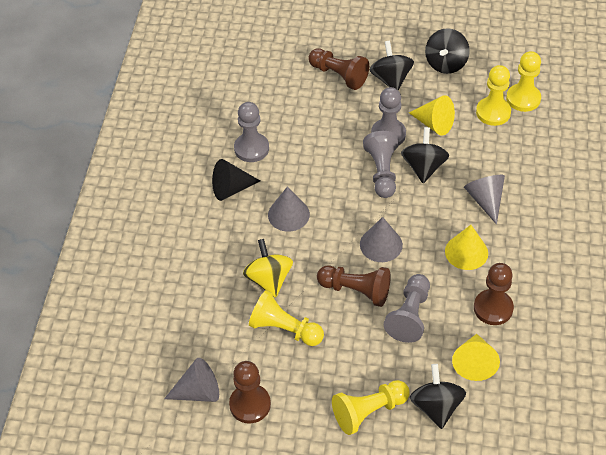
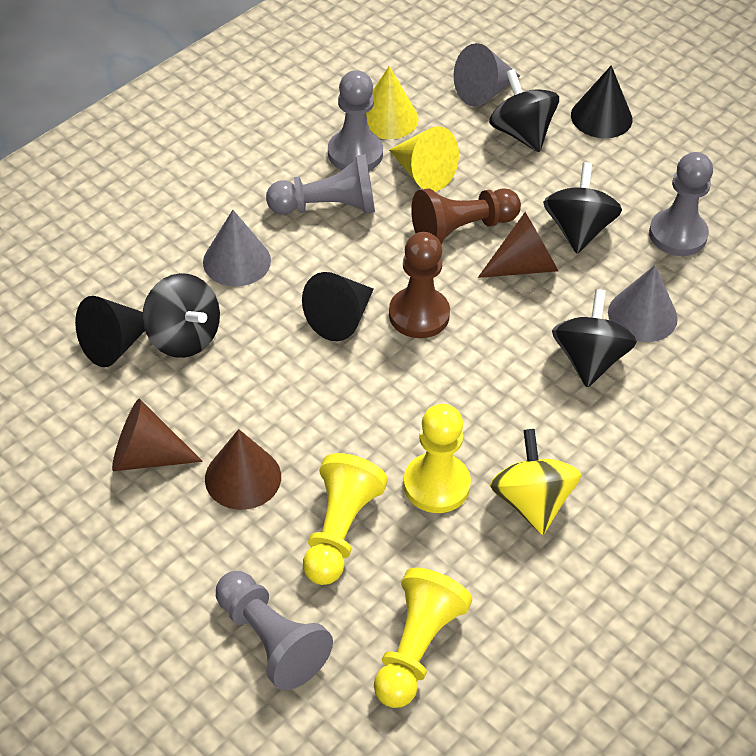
black cone: [212,159,260,201] = 1 -> [75,296,145,367] [302,272,374,341] [571,65,632,138] = 3
brown cone: none = 0 -> [112,399,203,471] [205,429,281,510] [478,212,558,278] = 3
brown pawn: [229,361,271,423] [308,48,369,90] [317,265,391,307] [474,263,514,325] = 4 -> [389,232,450,338] [411,188,521,244] = 2
grey cone: [164,358,219,402] [268,187,310,232] [360,217,403,262] [464,175,505,224] = 4 -> [203,210,271,287] [454,43,520,107] [608,265,678,342] = 3
yellow cone: [409,95,455,136] [445,225,488,270] [452,334,500,381] = 3 -> [366,66,419,139] [389,126,459,192] = 2
yellow pawn: [249,290,324,346] [332,380,410,435] [476,65,511,126] [506,51,541,112] = 4 -> [303,453,388,585] [374,568,472,708] [404,404,471,513] = 3

